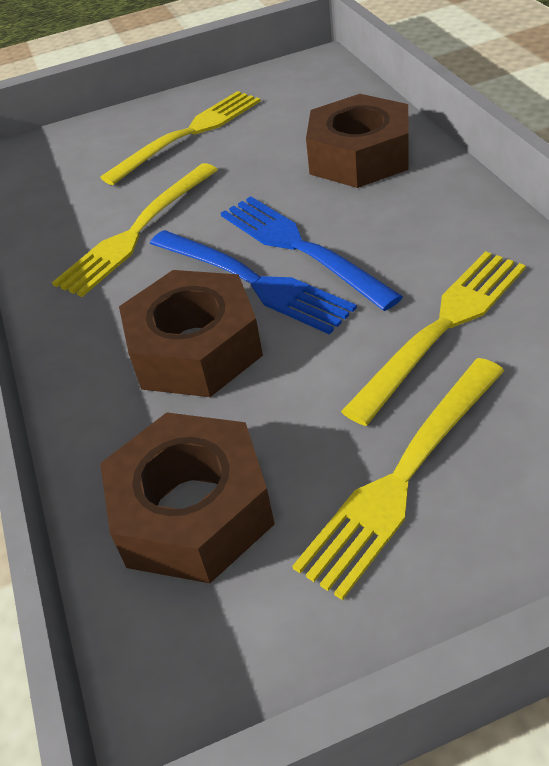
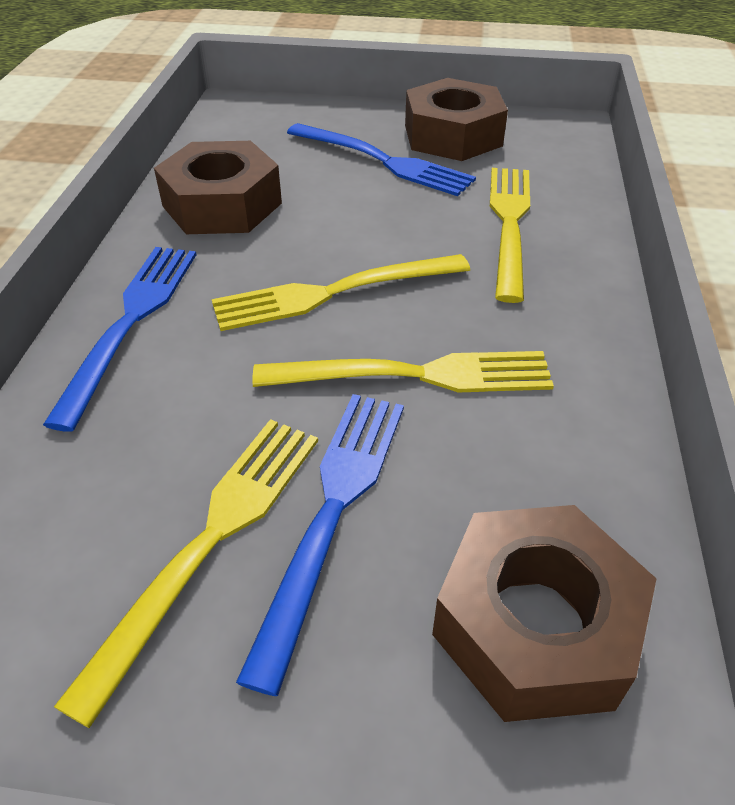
blue fork: [150,230,357,335] [221,196,403,311] = 2 -> [43,247,197,432] [236,394,404,696] [287,123,476,196] = 3

